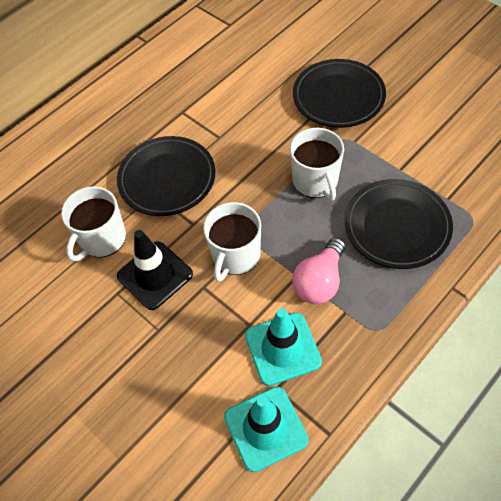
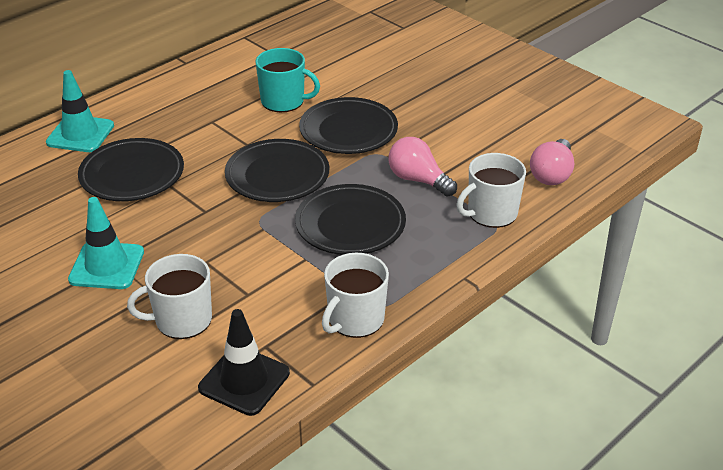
black plate: [117,136,215,216] [293,59,386,128] [345,179,453,269] = 3 -> [78,138,184,201] [225,139,329,202] [295,184,406,255] [299,97,398,154] = 4
pink light bulb: [292,237,345,304] = 1 -> [388,137,457,196] [530,139,574,185] = 2
turquoise mug: none = 0 -> [256,48,320,112] = 1

